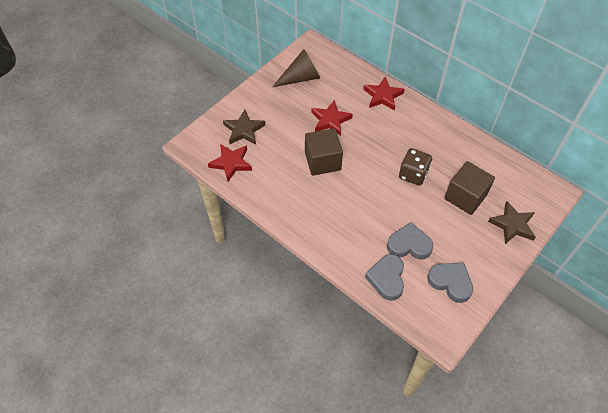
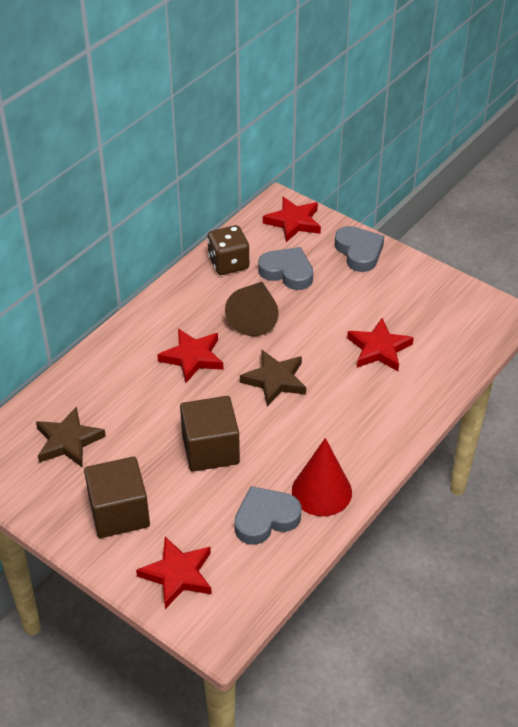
red cone: none = 0 -> [292,438,352,516] = 1
red star: [208,144,252,182] [311,100,353,136] [363,77,405,111] = 3 -> [136,537,212,609] [157,328,223,383] [263,197,321,242] [347,318,414,371] = 4

